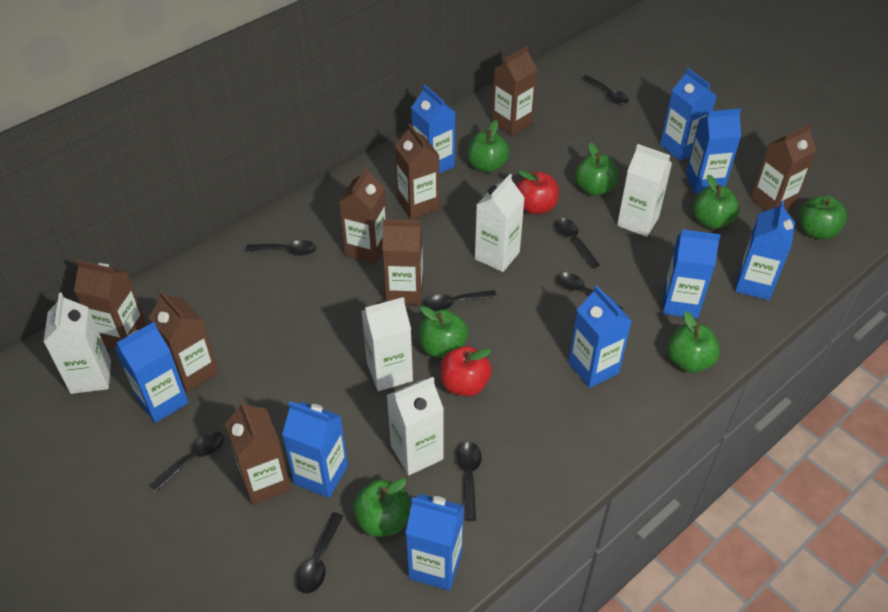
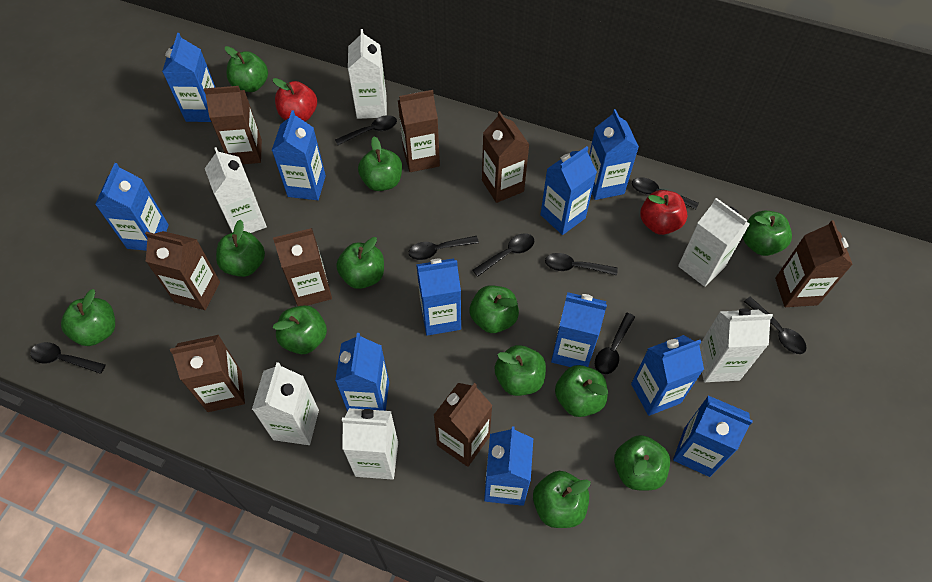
blue carton: [114,322,189,423] [282,401,348,498] [405,494,464,591] [411,84,455,174] [568,285,632,388] [660,68,716,161] [663,230,721,319] [685,109,741,194] [735,201,795,300] = 9 -> [95,163,169,251] [162,33,216,122] [272,110,326,200] [335,333,389,411] [416,258,461,336] [484,427,533,506] [540,146,597,235] [551,292,607,367] [589,109,639,200] [631,335,704,416] [673,396,753,477] = 11
green apple: [353,478,411,537] [418,306,468,358] [468,120,510,173] [575,142,618,196] [667,311,720,373] [693,175,739,229] [799,196,847,240] = 7 -> [61,289,115,346] [216,220,265,277] [225,46,268,92] [273,305,327,354] [336,237,384,289] [358,136,402,191] [469,286,519,333] [494,345,546,396] [533,471,591,528] [555,365,608,417] [614,435,670,491] [743,210,792,256] = 12
white carton: [43,293,111,394] [362,297,413,391] [387,377,444,475] [475,174,525,272] [617,144,672,237] = 5 -> [205,147,267,233] [252,362,319,445] [342,408,398,480] [348,29,387,119] [678,198,749,287] [699,309,773,382] = 6

